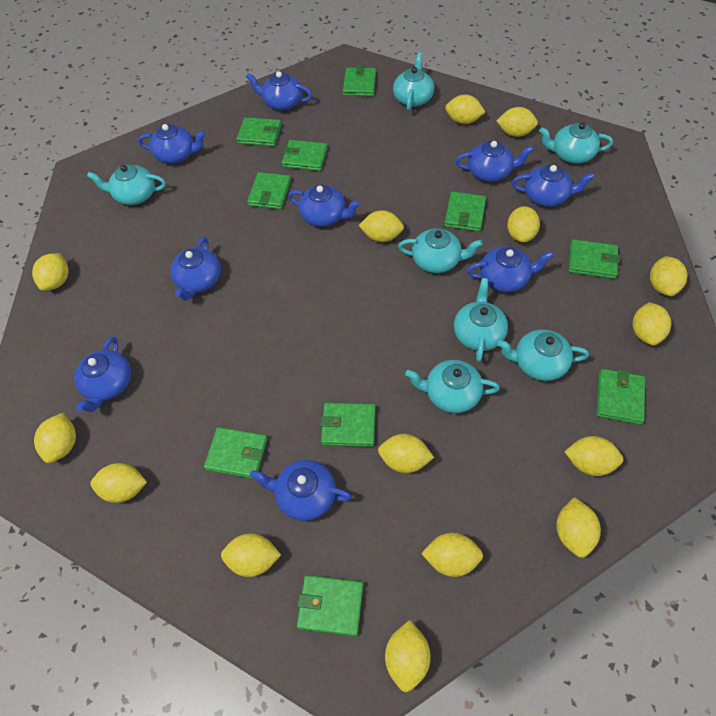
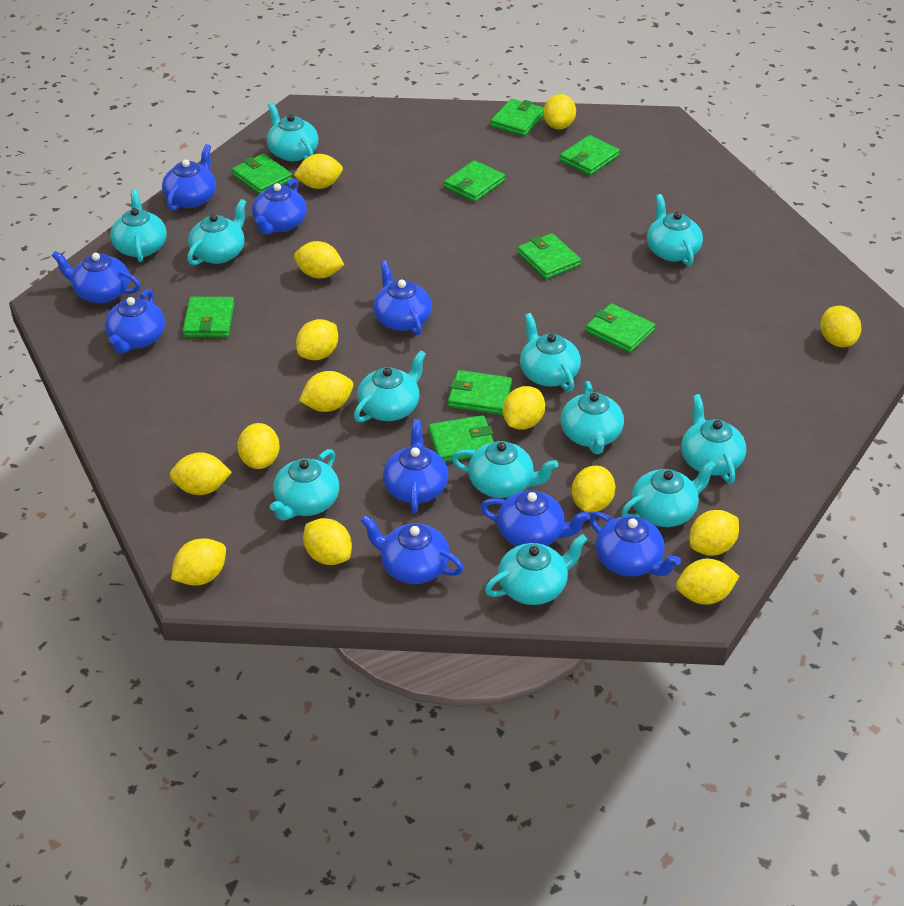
green wallet: [204,427,268,479] [236,117,281,147] [247,172,291,209] [282,140,328,171] [297,575,364,637] [320,403,376,447] [343,66,376,96] [444,191,486,232] [568,239,620,279] [596,369,645,425] = 10 -> [183,297,235,337] [232,154,293,194] [429,415,494,462] [444,160,505,202] [448,370,512,415] [491,98,544,136] [518,233,581,279] [560,135,620,175] [586,303,655,353] = 9
turquoise teapot: [87,164,166,205] [393,52,434,111] [398,229,483,273] [405,360,500,413] [454,278,508,362] [497,329,589,381] [539,122,613,164] = 7 -> [110,190,167,262] [187,199,246,265] [267,102,318,161] [270,449,339,520] [354,350,426,422] [451,441,558,498] [485,534,588,605] [520,313,581,392] [561,381,624,454] [621,460,717,527] [647,194,703,266] [681,394,746,484] = 12
yellow lemon: [32,253,69,291] [34,413,76,463] [90,463,147,503] [221,533,281,577] [359,210,404,242] [378,434,434,473] [385,620,431,693] [421,533,483,577] [445,94,485,124] [496,107,538,137] [507,206,540,243] [556,497,601,558] [564,436,624,476] [633,302,671,345] [650,256,688,296] = 15 -> [170,452,232,495] [171,538,226,586] [237,423,280,469] [294,154,343,189] [294,241,344,278] [296,319,338,360] [299,371,353,412] [303,518,352,565] [503,386,545,430] [543,94,576,129] [572,466,615,513] [676,559,739,605] [689,510,739,556] [820,306,861,347] = 14

